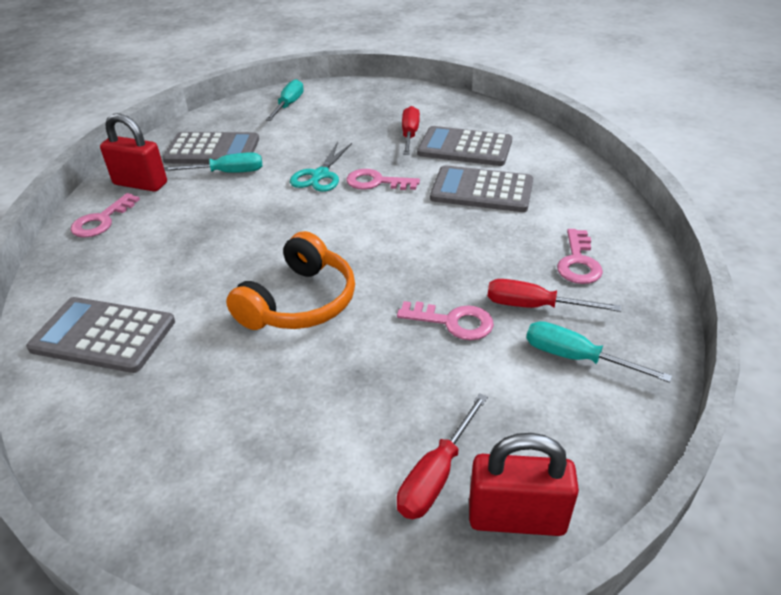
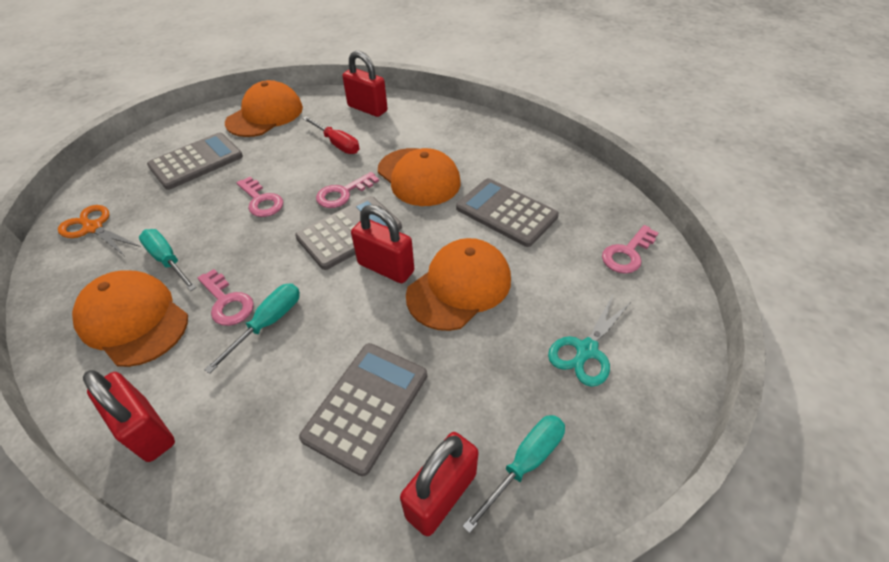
orange cap: none = 0 -> [72,270,188,367] [225,80,303,137] [378,148,461,206] [406,238,511,331] = 4
orange headphones: [226,231,355,330] = 1 -> none = 0
orange scissors: none = 0 -> [58,205,141,255] = 1
red padlock: [100,113,167,192] [469,433,579,536] = 2 -> [83,370,175,462] [342,51,388,117] [351,205,414,283] [400,432,478,536] = 4
red screwdriver: [397,393,488,519] [402,106,420,155] [487,279,621,312] = 3 -> [302,116,360,154] = 1

